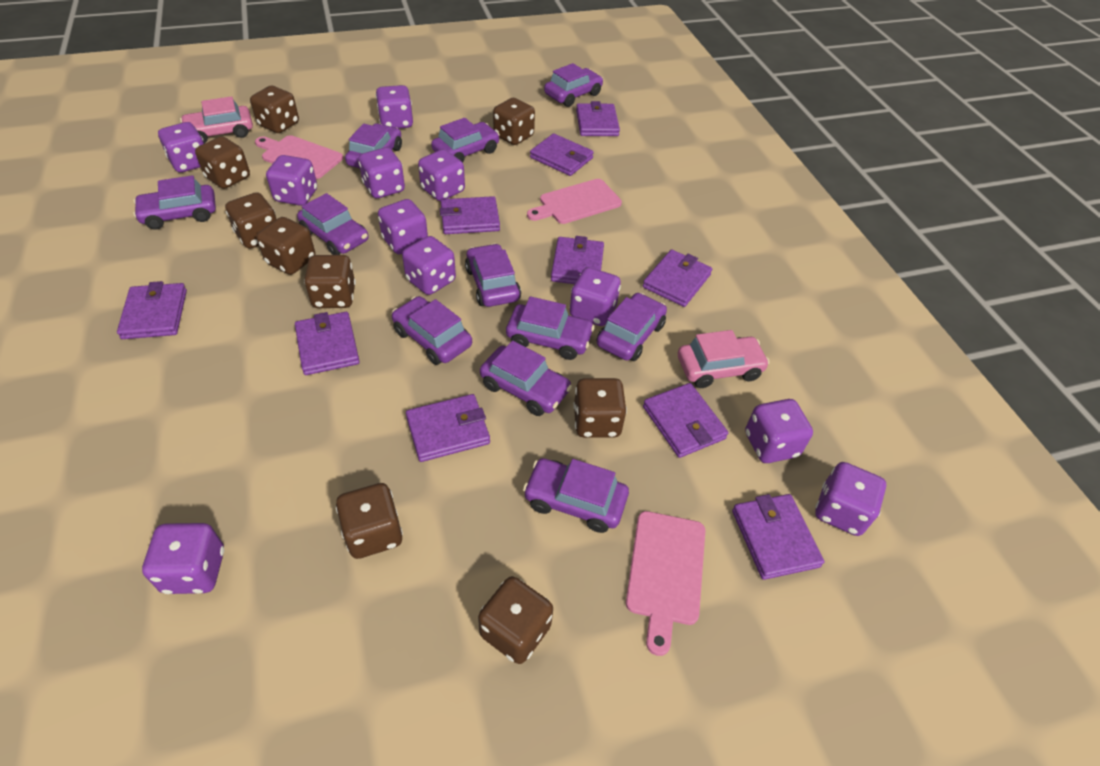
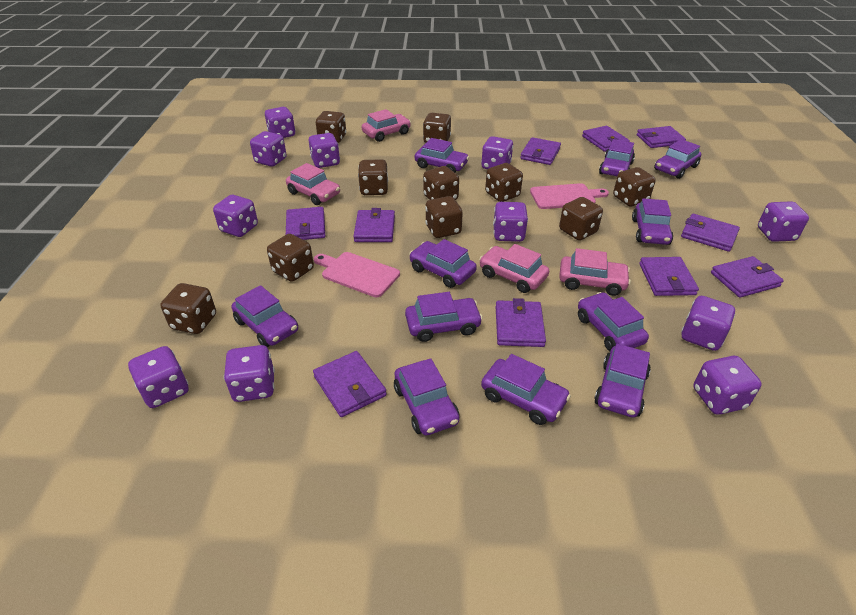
brown dice: [195,136,250,189] [225,192,276,249] [250,86,299,133] [257,217,315,275] [304,255,356,308] [336,483,403,559] [478,576,553,664] [493,98,535,145] [573,378,627,438] = 9 -> [160,283,216,334] [267,234,314,282] [316,111,346,143] [358,159,388,195] [423,113,451,143] [423,166,459,200] [425,196,463,238] [485,163,523,202] [559,197,603,240] [613,167,656,206] = 10
pink car: [180,96,253,144] [678,330,770,388] = 2 -> [286,163,340,205] [362,109,411,142] [479,244,549,293] [559,248,631,296] = 4
pink cutting board: [255,135,343,179] [527,179,622,224] [626,511,705,656] = 3 -> [314,252,400,297] [530,183,609,209] = 2

